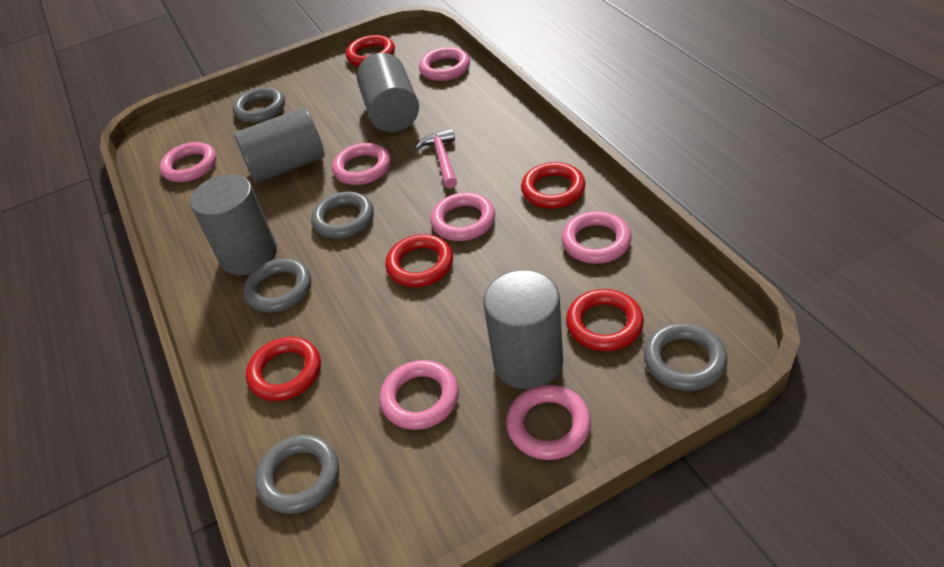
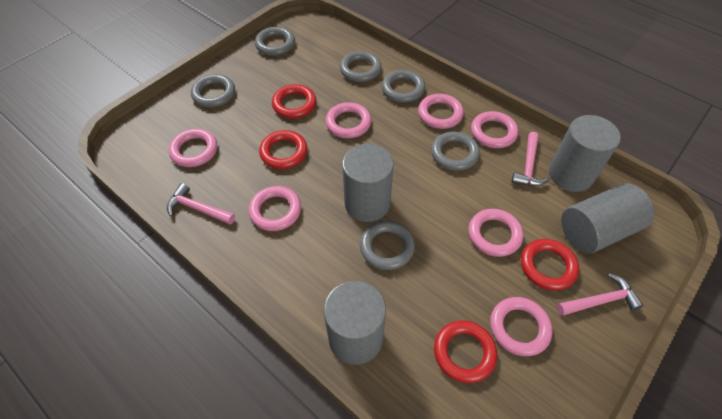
grey ring: [233,87,285,123] [243,258,311,313] [255,435,339,514] [311,192,374,239] [644,323,727,391] = 5 -> [191,74,235,107] [255,27,295,56] [340,51,382,82] [360,221,415,270] [382,70,425,103] [431,132,480,171] = 6
pink hammer: [415,129,457,189] = 1 -> [167,183,235,225] [511,132,549,186] [557,273,644,316] = 3
red ring: [246,337,321,401] [346,35,395,66] [386,234,453,287] [521,162,585,209] [566,289,644,351] = 5 -> [259,130,307,169] [272,84,316,119] [434,321,497,383] [521,239,579,291] = 4

